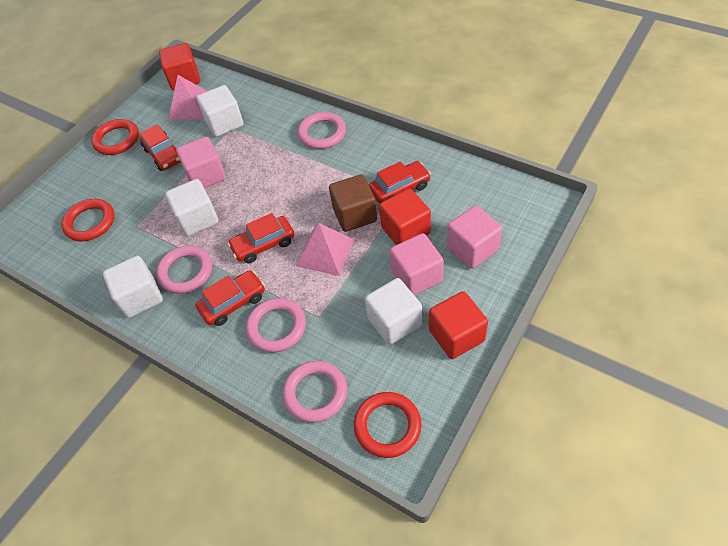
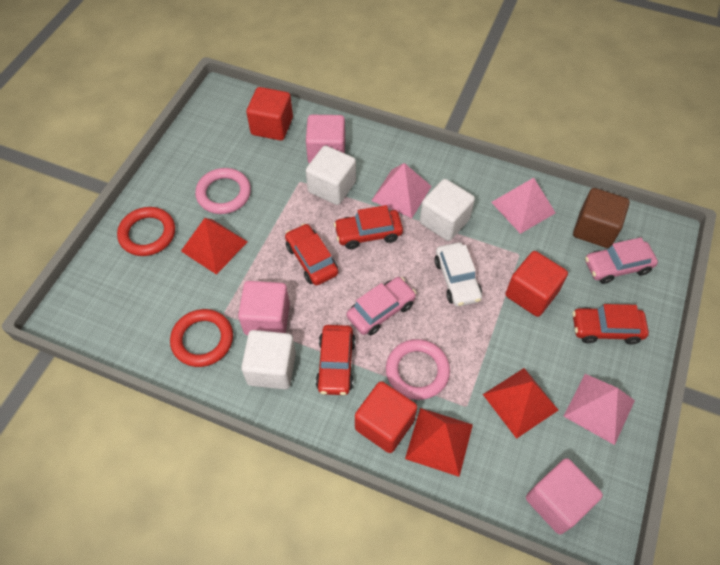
pink car: none = 0 -> [346,277,416,335] [585,237,658,284] = 2
pink pyramid: [168,75,207,120] [296,223,354,276] = 2 -> [371,163,432,218] [491,178,556,234] [563,374,635,445] = 3
pink ring: [156,246,212,294] [246,298,306,353] [283,361,347,423] [298,112,346,149] = 4 -> [195,168,251,214] [386,339,450,400] = 2
red pyramid: none = 0 -> [181,218,248,275] [405,408,473,477] [483,368,558,439] = 3
red ring: [61,199,114,242] [91,119,139,155] [354,392,422,458] = 3 -> [117,207,175,256] [170,309,233,367] = 2
white car: none = 0 -> [435,243,482,307] = 1
white cube: [103,256,163,318] [165,179,219,236] [197,85,243,137] [365,278,422,345] = 4 -> [241,330,296,389] [306,146,356,205] [420,179,475,241] = 3

